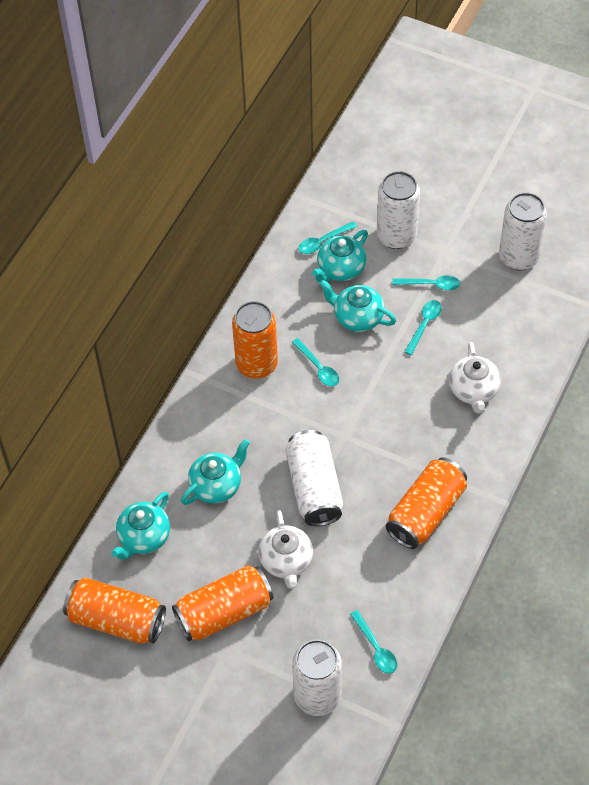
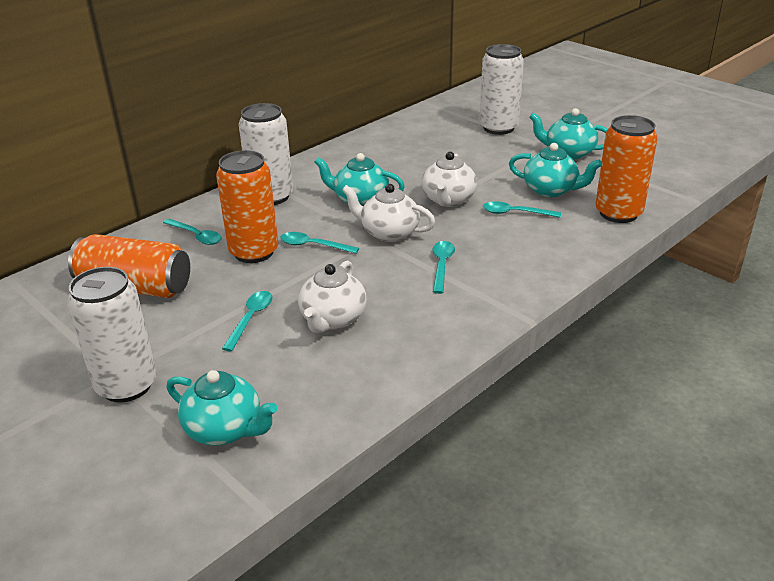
orange can: [63,577,166,644] [172,565,273,642] [232,301,278,379] [386,458,467,549] = 4 -> [68,234,190,298] [216,150,278,263] [596,115,658,223] = 3
white can: [285,430,343,526] [292,639,342,716] [377,171,420,249] [499,192,547,270] = 4 -> [67,267,157,403] [239,103,293,205] [480,44,524,135] = 3
white teapot: [258,510,313,589] [449,342,501,414] = 2 -> [298,260,367,333] [342,184,435,242] [422,152,477,207] = 3

